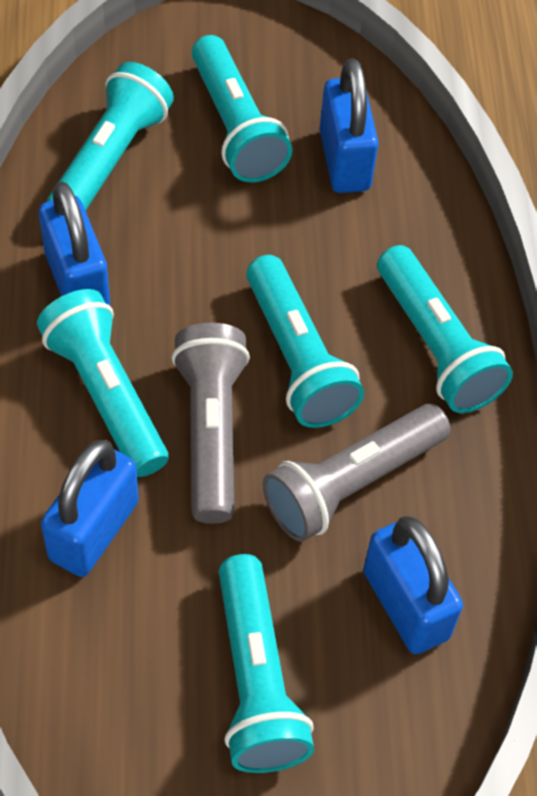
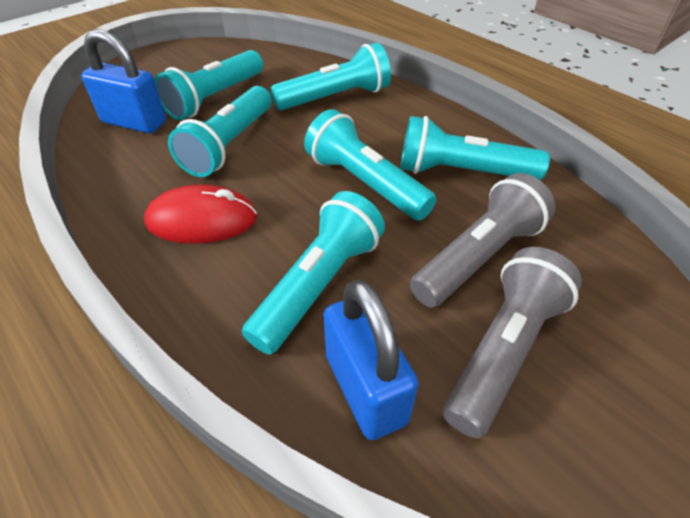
blue padlock: [39,182,110,306] [41,440,139,577] [320,58,379,193] [363,516,463,654] = 4 -> [81,29,166,133] [324,279,419,440] = 2
red mouse: none = 0 -> [144,185,257,244] = 1

